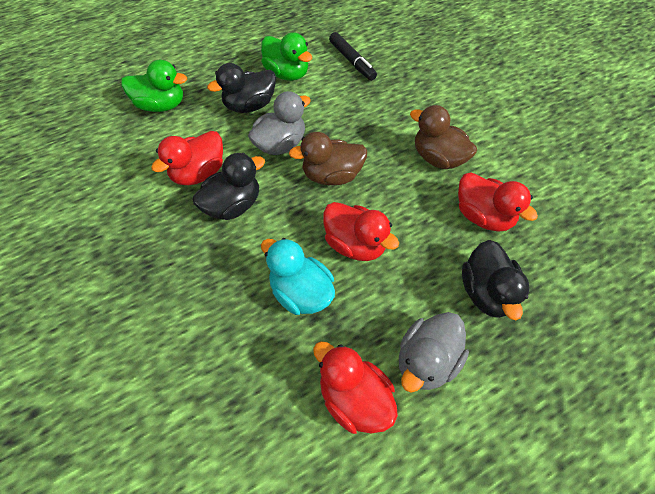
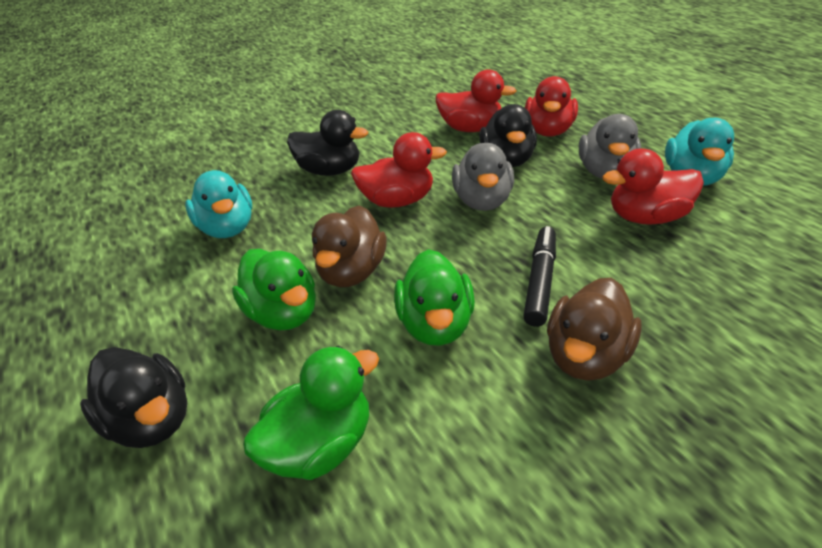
green duck: [121,60,187,112] [261,32,312,81] = 2 -> [232,249,316,330] [243,346,379,480] [394,249,475,346] = 3
turquoise duck: [261,238,335,315] = 1 -> [185,170,252,238] [665,118,734,186] = 2

